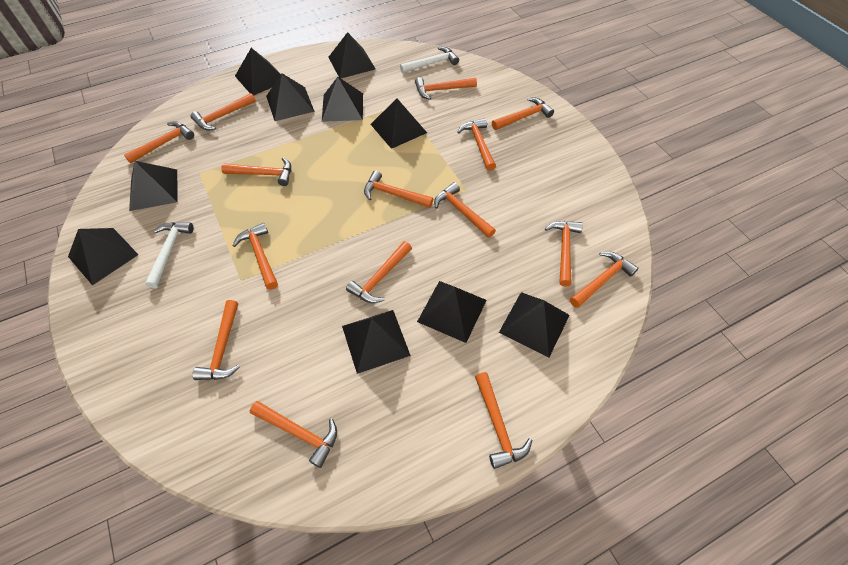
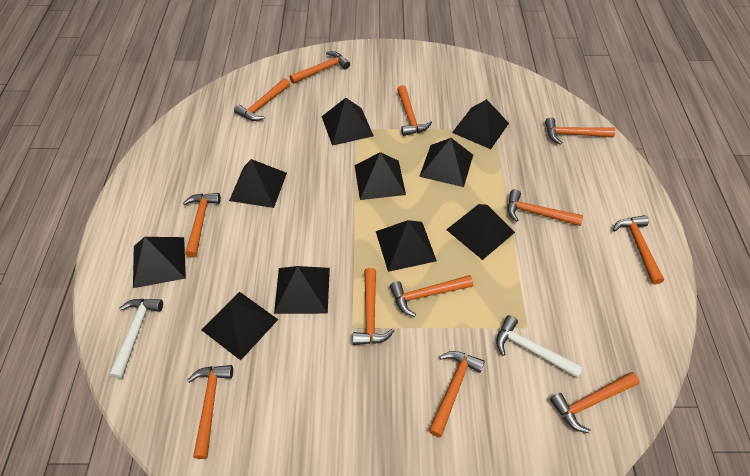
orange hammer: [124,121,194,163] [190,93,256,131] [192,300,240,380] [221,157,291,186] [232,223,278,290] [250,401,337,468] [346,241,412,303] [364,170,433,208] [415,77,477,100] [434,182,496,238] [457,118,496,171] [475,372,532,469] [492,97,554,130] [545,221,583,287] [570,252,639,308] = 15 -> [183,193,221,258] [187,365,233,459] [234,78,290,121] [290,51,350,84] [353,268,394,345] [390,275,473,317] [397,85,432,136] [428,351,485,437] [508,189,583,226] [545,117,615,145] [550,372,640,433] [613,215,664,285] = 12

